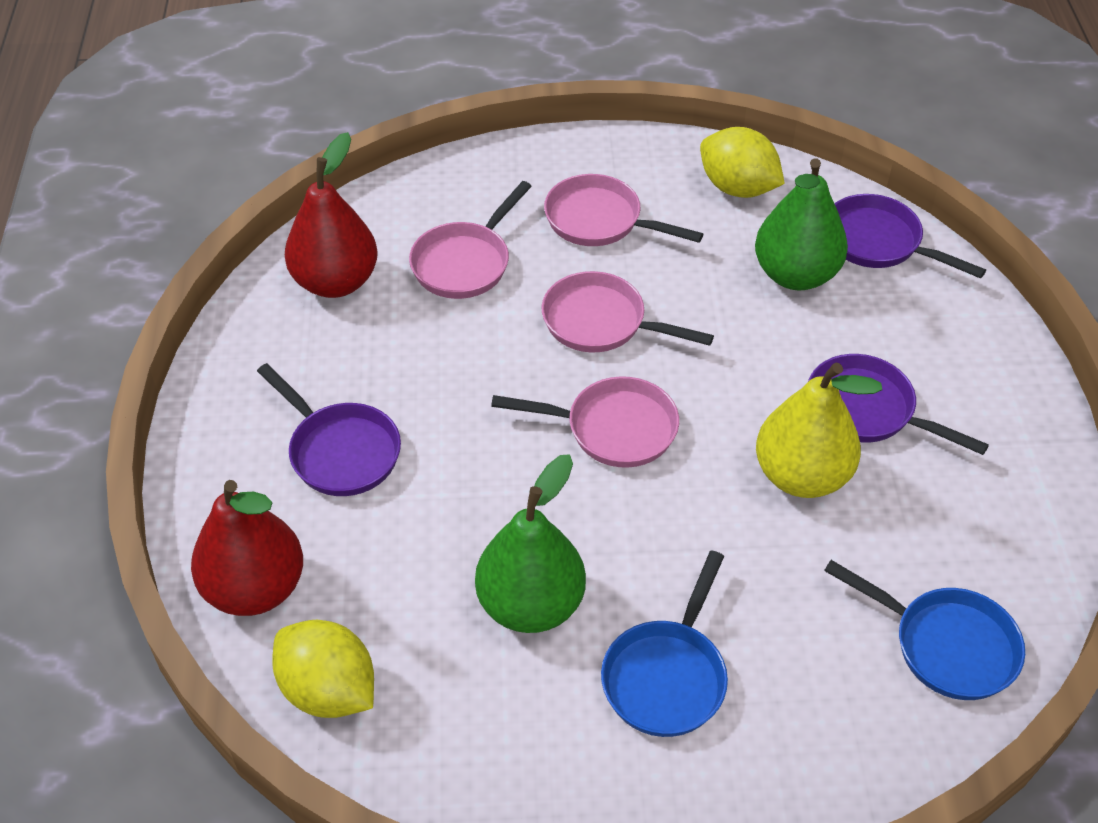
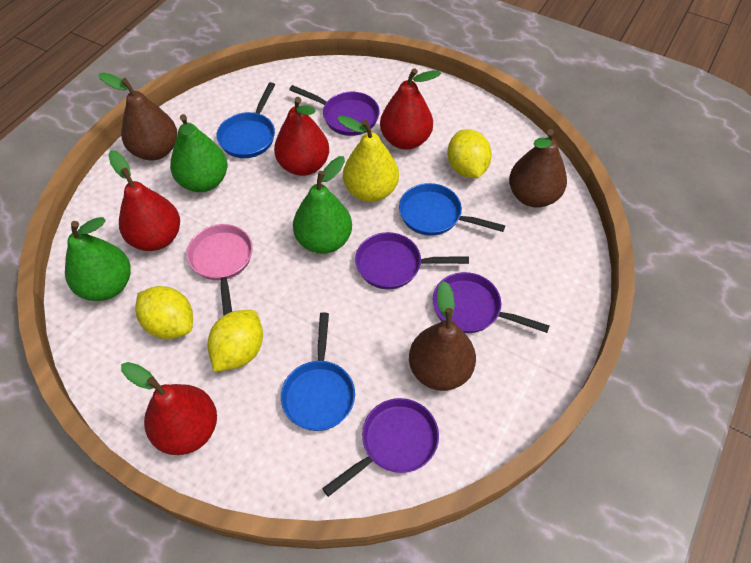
blue pan: [601,550,728,737] [824,560,1025,700] = 2 -> [217,82,275,158] [281,312,355,431] [399,183,505,236] = 3
brown pear: none = 0 -> [99,72,177,161] [409,281,476,391] [509,129,567,208] = 3
green pear: [475,454,586,633] [755,158,848,290] = 2 -> [65,217,131,301] [170,114,228,192] [293,156,352,254] = 3
pink pan: [409,181,532,299] [491,376,679,468] [542,271,714,352] [544,174,703,246] = 4 -> [187,224,253,315] = 1
purple pan: [257,363,401,496] [808,354,989,455] [835,194,986,279] = 3 -> [289,85,380,136] [322,398,439,497] [355,232,469,289] [433,272,549,333] = 4
red pear: [191,480,303,616] [285,132,377,298] = 2 -> [109,150,180,251] [121,362,217,455] [274,97,329,176] [380,68,441,150] = 4
yellow lemon: [272,620,374,718] [700,127,785,198] = 2 -> [135,286,193,339] [207,310,263,372] [447,129,492,178] = 3

